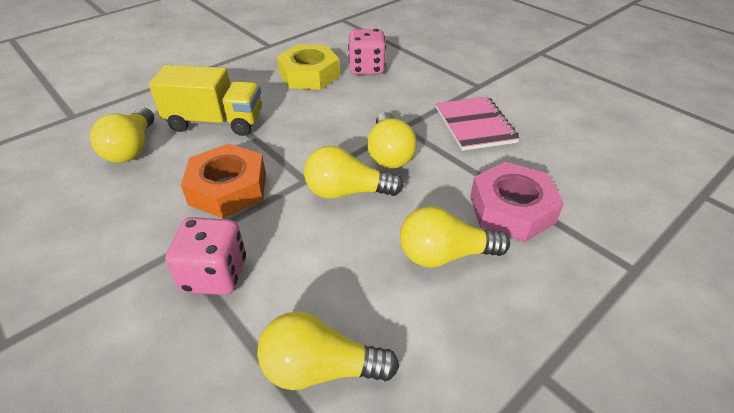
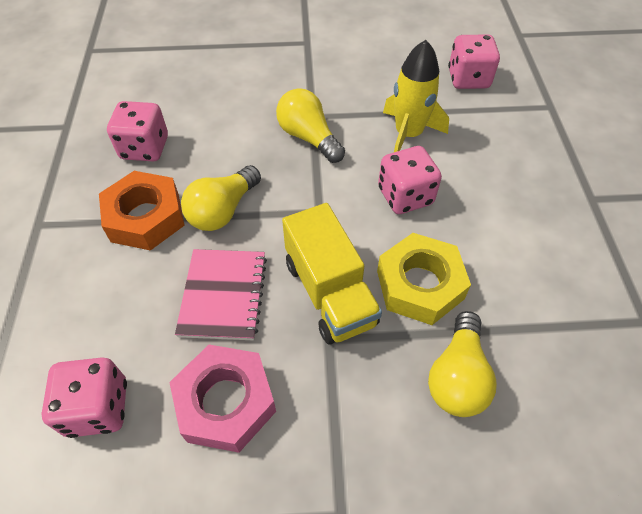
pink dice: [165,217,246,295] [348,29,386,75] = 2 -> [42,357,127,438] [107,101,168,161] [378,146,442,214] [448,34,500,89] = 4
yellow light bulb: [90,108,154,163] [257,311,399,390] [304,146,404,199] [367,112,417,169] [400,206,510,268] = 5 -> [181,165,261,231] [276,88,345,163] [428,311,497,417] = 3
yellow rocket: none = 0 -> [383,40,449,152] = 1

